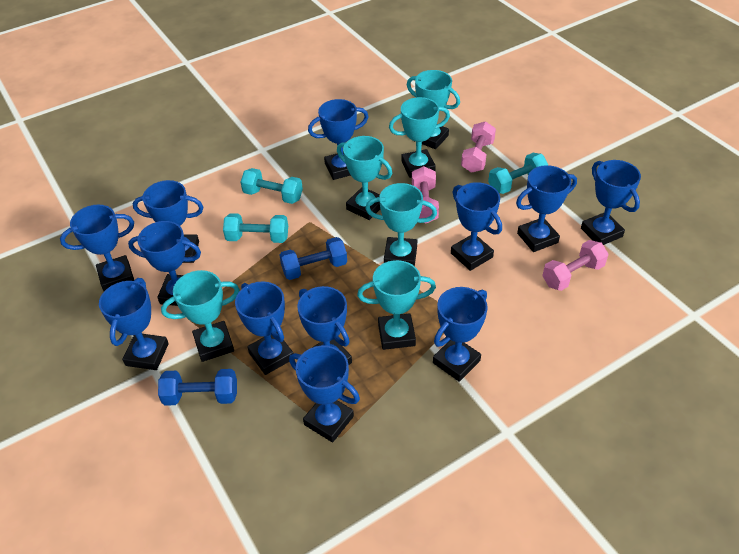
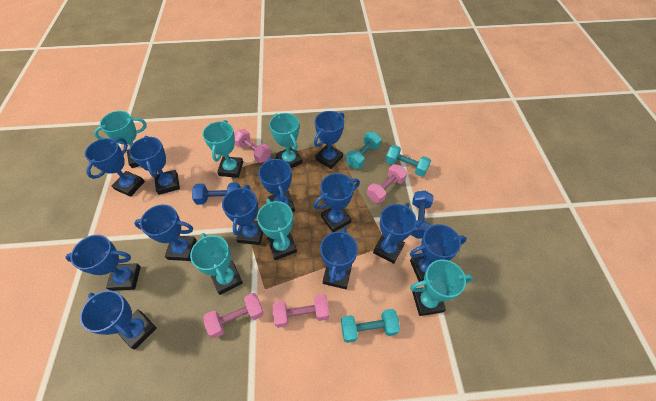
pink dumbbell: [412,166,439,223] [461,121,496,173] [542,240,608,291] = 3 -> [203,293,264,338] [234,129,271,163] [273,294,329,328] [367,164,407,204] = 4

